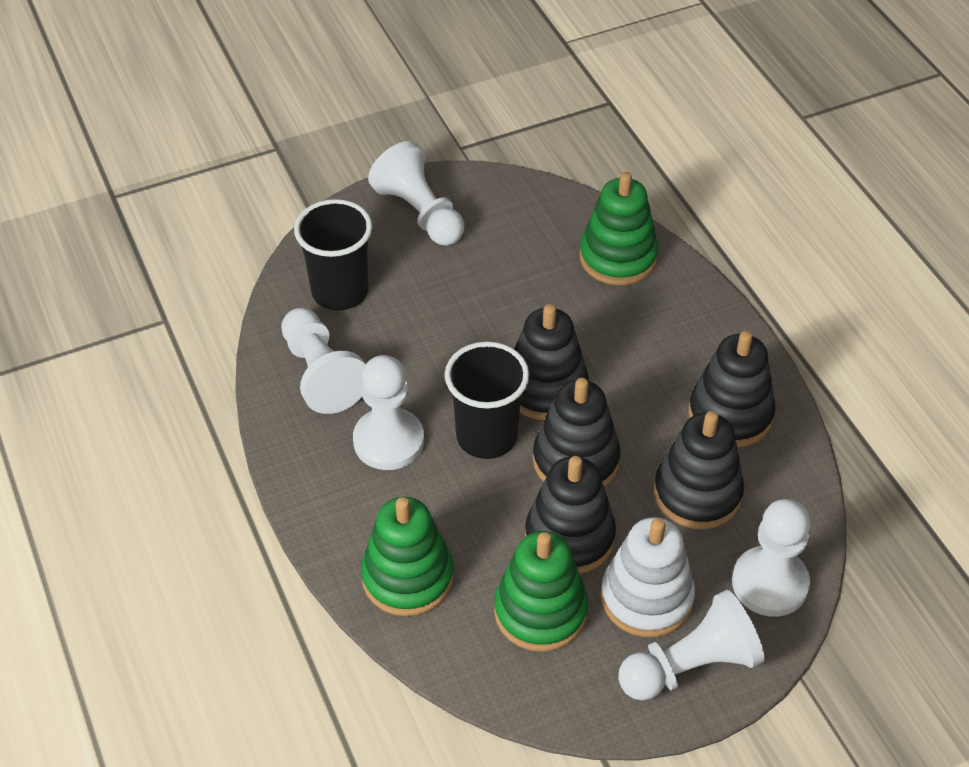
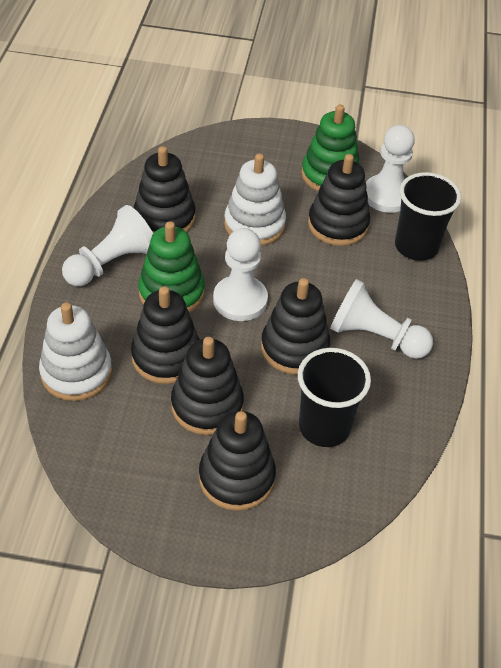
black stacking toy: [514,304,589,420] [525,456,616,574] [533,378,620,487] [654,411,744,529] [688,331,776,447] = 5 -> [131,286,200,384] [134,146,196,233] [171,337,244,435] [199,411,276,511] [261,278,330,374] [308,154,370,246] = 6
green stacking toy: [361,497,454,616] [494,531,588,652] [579,172,659,285] = 3 -> [138,221,205,313] [301,104,360,191] = 2
white pawn: [281,308,366,414] [353,355,424,470] [368,141,464,246] [618,590,764,701] [732,499,811,617] = 5 -> [62,205,153,286] [213,228,268,321] [330,279,433,359] [366,125,415,213] = 4
white stacking toy: [601,517,695,637] = 1 -> [39,302,112,401] [224,153,286,246] = 2

